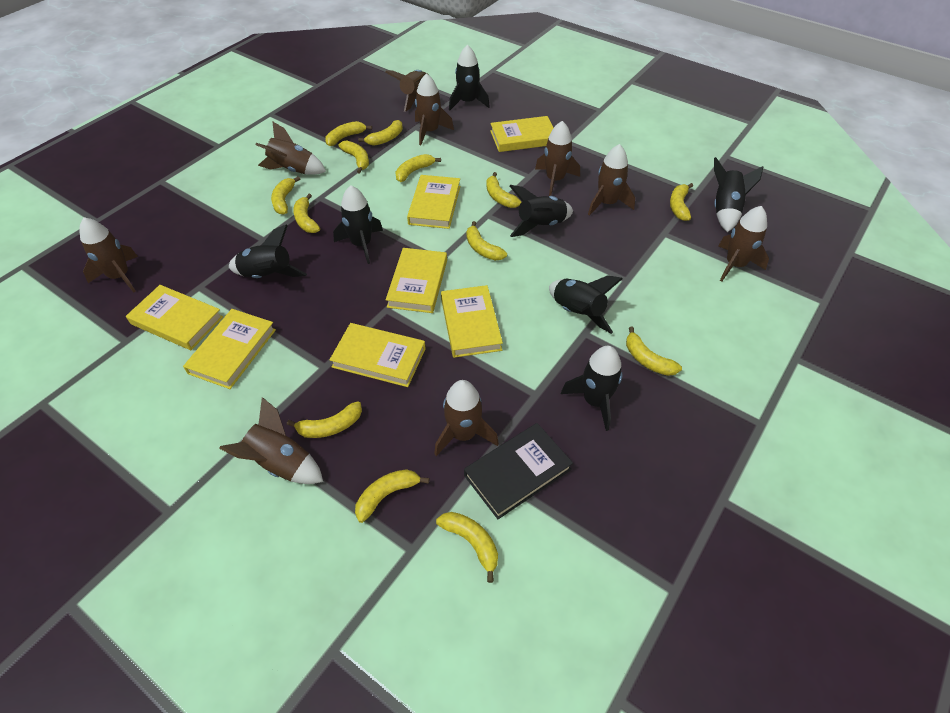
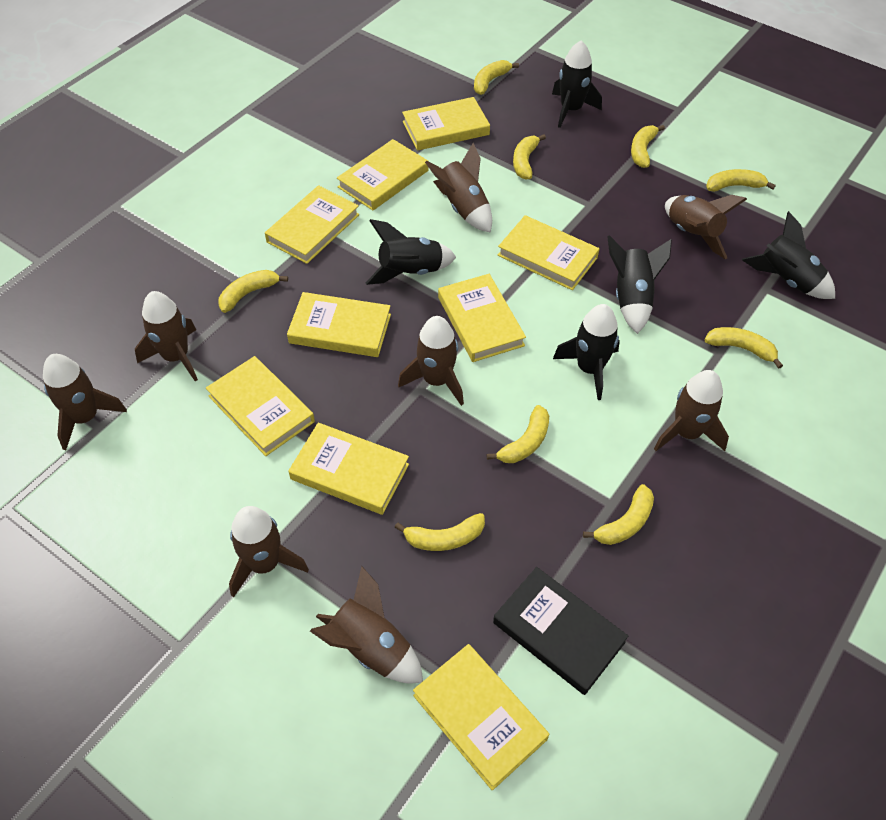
black rocket: [229,225,307,278] [333,185,383,264] [449,45,490,110] [510,185,573,237] [549,275,623,334] [561,346,623,431] [714,157,763,232] = 7 -> [366,219,456,285] [552,40,602,128] [553,304,620,400] [607,235,672,334] [742,211,835,299] = 5
brown rocket: [79,217,138,293] [219,397,323,484] [255,121,326,175] [385,70,429,112] [415,73,454,145] [434,380,499,456] [535,121,580,196] [588,144,635,216] [718,206,769,281] = 9 -> [43,354,127,450] [135,291,198,381] [229,506,309,598] [310,566,423,684] [398,316,464,406] [425,143,492,233] [654,370,729,451] [665,195,747,259] = 8
yellow banana: [271,176,300,215] [287,401,362,438] [293,194,320,233] [325,121,372,146] [338,141,369,173] [355,469,429,523] [358,120,403,146] [395,154,441,182] [436,512,498,583] [466,221,507,260] [486,172,521,208] [626,326,682,376] [670,183,693,221] = 13 -> [218,270,288,313] [394,513,485,551] [474,60,519,95] [486,405,549,463] [513,134,546,180] [583,484,654,545] [631,125,665,168] [705,327,783,369] [706,169,776,192] = 9
yellow book: [126,285,223,350] [183,309,276,389] [330,323,426,387] [386,248,447,313] [407,175,460,229] [441,285,503,358] [490,116,554,152] = 7 -> [206,356,315,456] [265,185,359,264] [287,292,391,357] [289,423,409,515] [337,139,429,210] [402,97,490,151] [413,644,549,791] [438,274,526,362] [498,215,600,290] = 9

